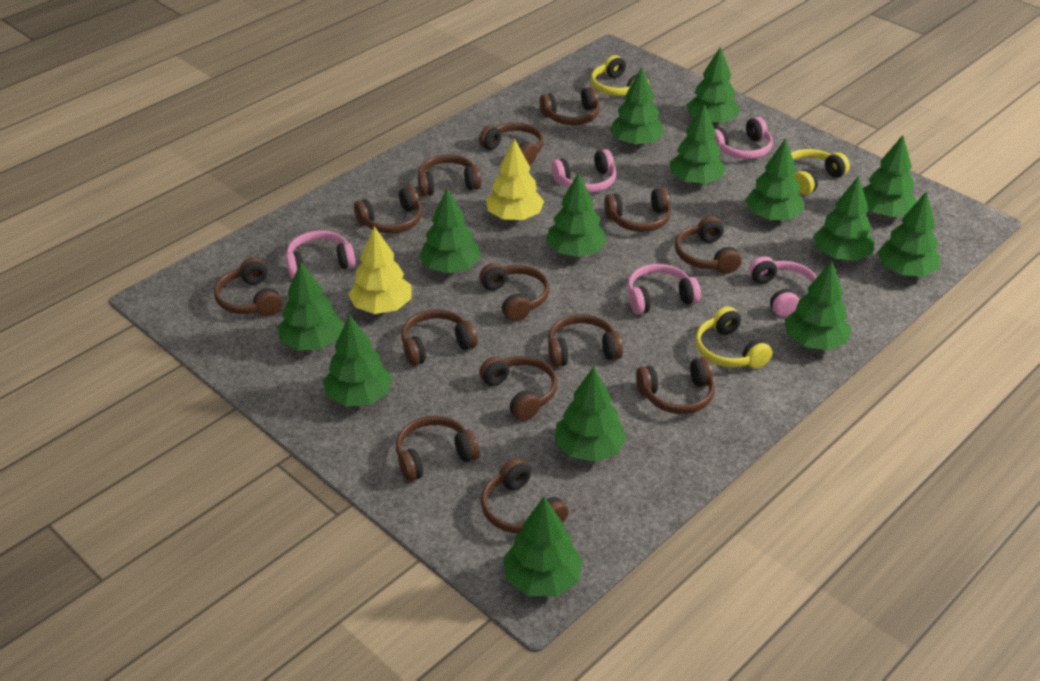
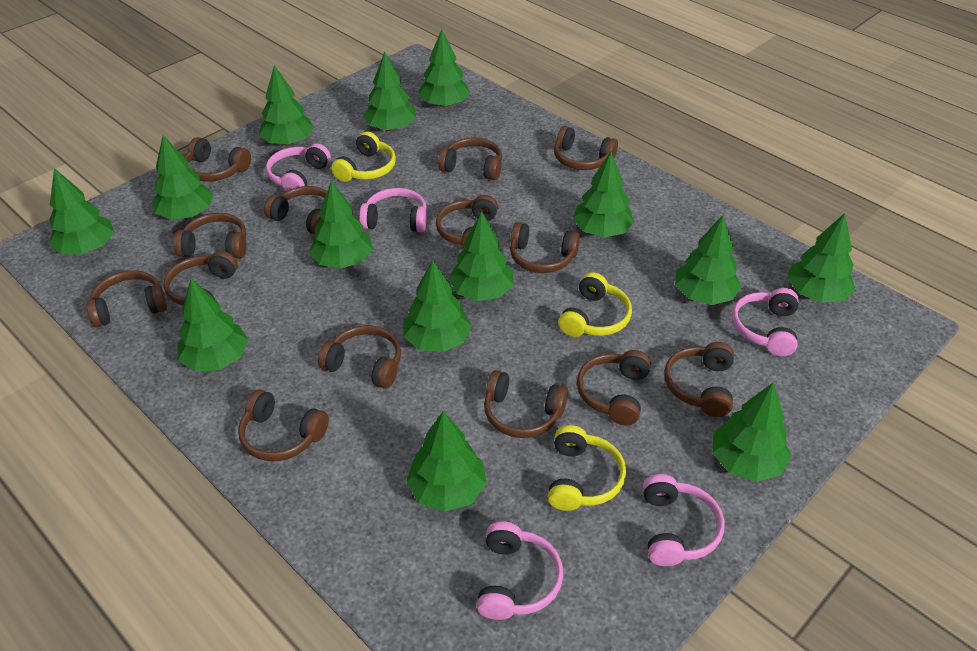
yellow tree: [348,226,411,314] [486,138,544,221] = 2 -> none = 0

